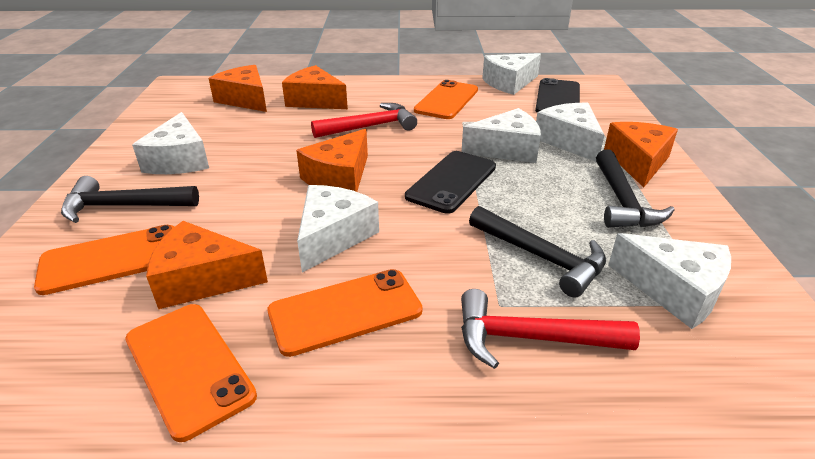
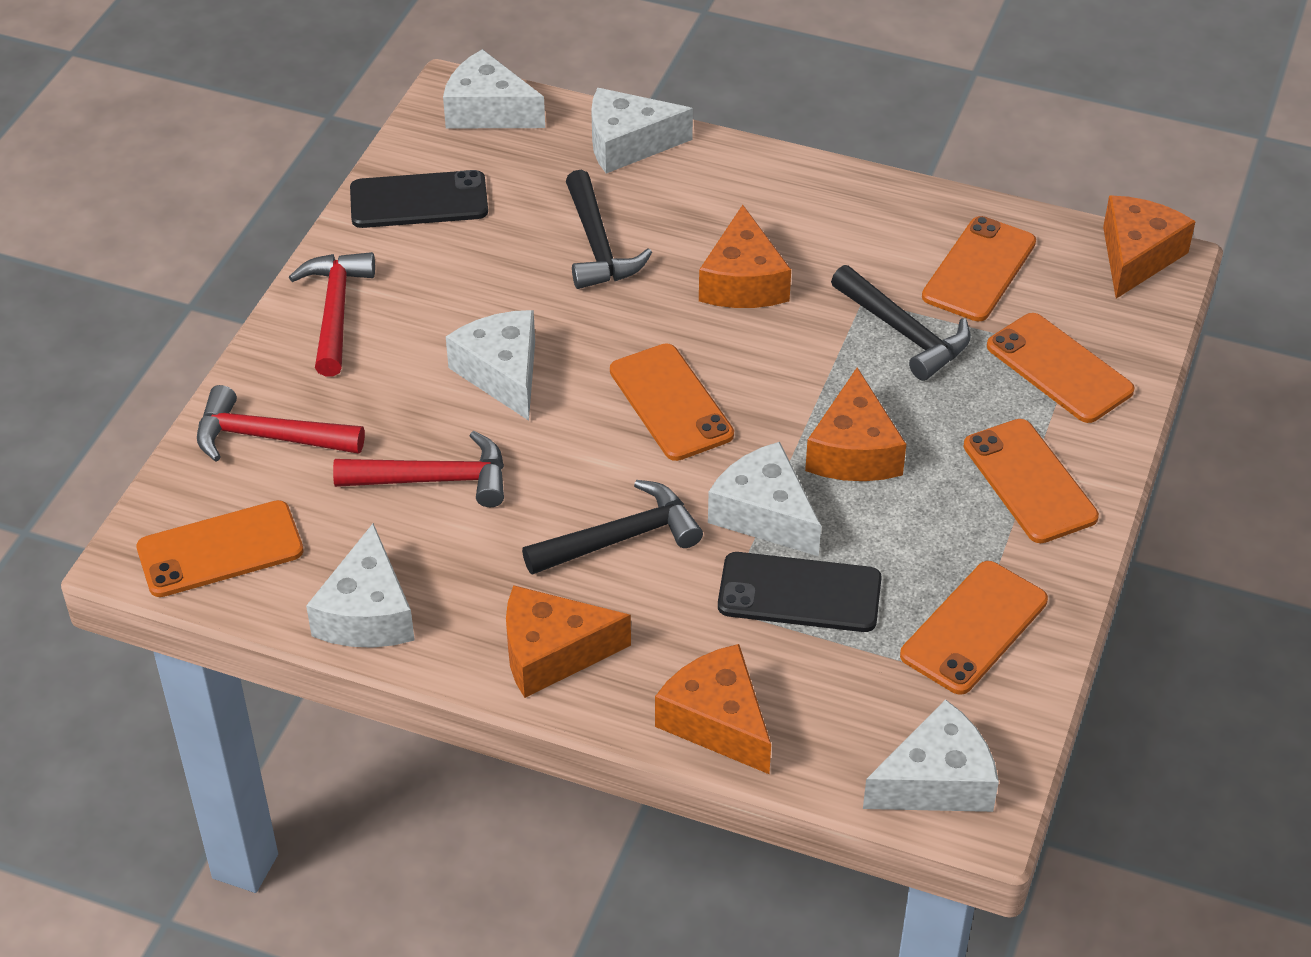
orange phone: [34,225,175,295] [125,304,257,442] [268,269,423,357] [414,80,478,119] = 4 -> [136,500,304,597] [610,343,734,461] [900,561,1048,695] [922,216,1036,321] [964,419,1099,543] [987,313,1135,423] = 6
red hammer: [311,103,417,138] [461,289,640,369] = 2 -> [197,385,365,462] [289,252,375,377] [333,431,504,507] = 3

